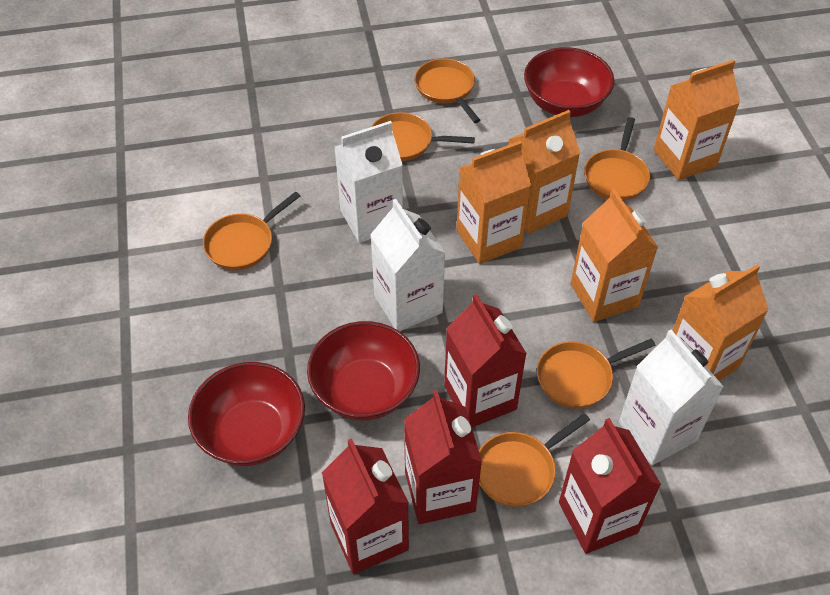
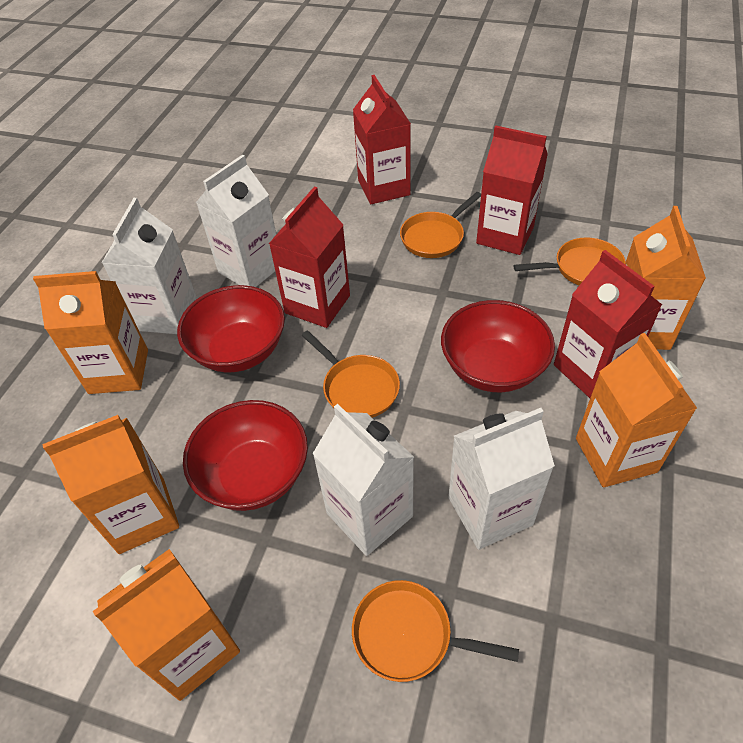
orange pan: [203,192,300,270] [371,112,475,161] [415,59,480,123] [479,413,590,507] [537,338,656,408] [584,117,650,201] = 6 -> [301,330,400,418] [352,580,519,682] [400,192,481,258] [513,237,626,285] = 4
white carton: [334,121,403,243] [370,199,445,331] [619,330,724,465] = 3 -> [102,198,197,334] [196,155,276,287] [313,404,414,556] [448,408,555,550] = 4

